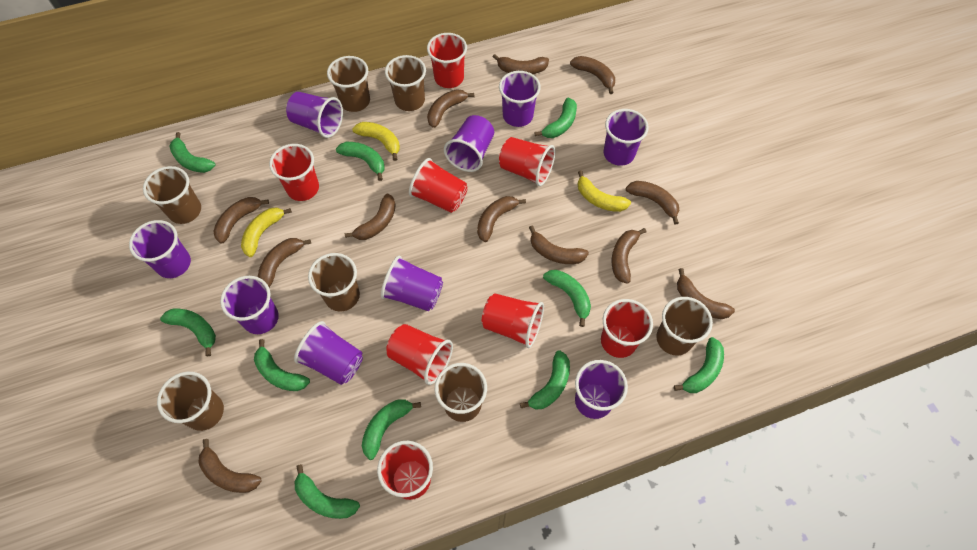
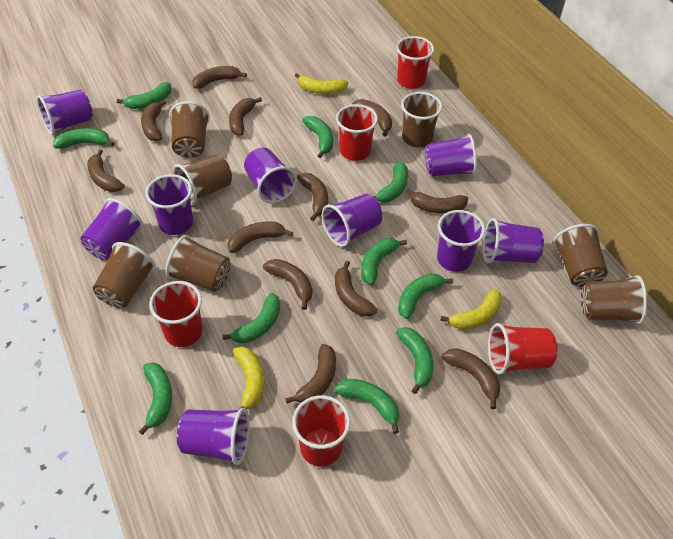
red cup: [269,144,319,201] [377,441,433,500] [386,324,453,385] [409,158,468,213] [427,33,467,88] [482,293,544,348] [499,137,555,186] [601,299,653,358] = 8 -> [149,281,203,347] [292,395,350,466] [336,104,378,161] [396,36,434,89] [488,323,558,375] = 5

